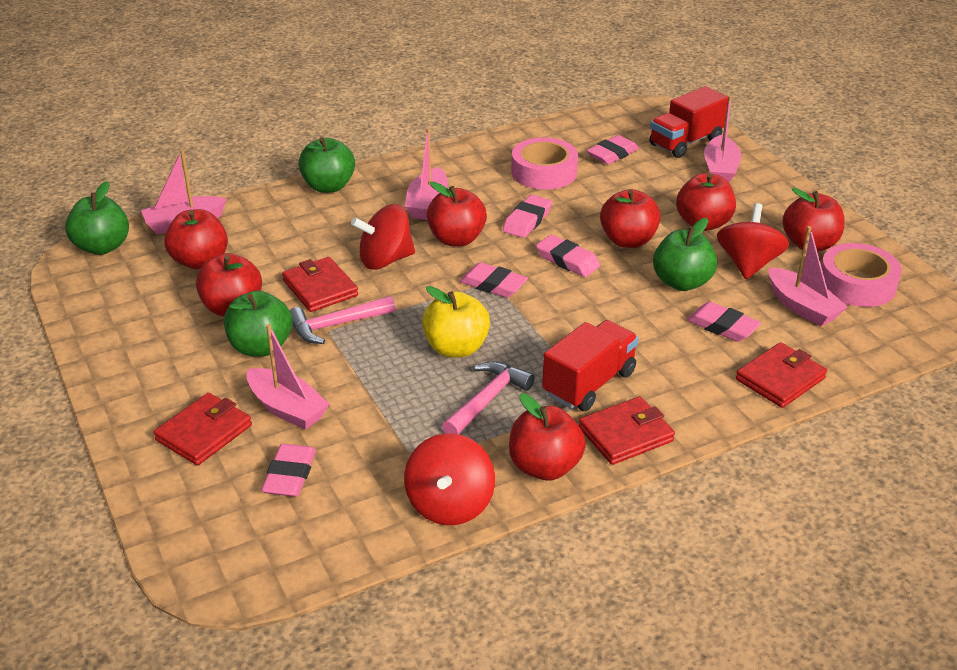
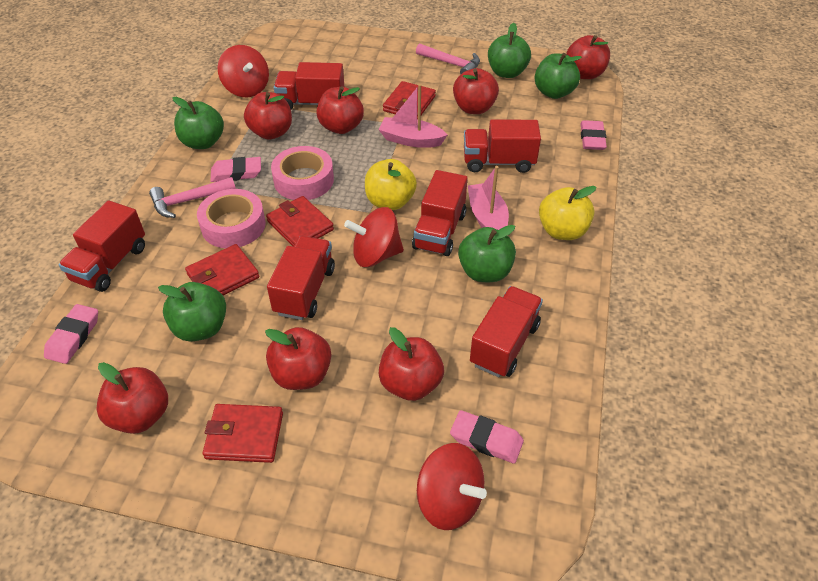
green apple: [65,181,129,255] [224,291,292,357] [298,137,355,193] [653,218,717,291] = 4 -> [158,282,226,341] [172,97,224,149] [458,225,516,282] [488,23,531,78] [535,53,582,99] = 5
pink boat: [141,149,227,234] [247,324,329,429] [405,128,448,220] [704,96,741,183] [769,226,848,326] = 5 -> [379,84,447,148] [468,166,509,230] = 2
pink eraser: [261,444,316,497] [460,262,528,298] [503,195,552,238] [536,235,600,277] [587,135,639,164] [687,302,761,342] = 6 -> [44,304,98,364] [211,157,261,182] [450,410,524,464] [581,120,607,150] = 4
red truck: [542,320,639,411] [649,86,728,158] = 2 -> [59,200,145,292] [267,236,335,320] [274,62,344,110] [412,170,468,256] [464,119,541,173] [470,286,543,377] = 6
yellow apple: [422,286,490,358] = 1 -> [365,159,417,210] [539,186,597,240] = 2

